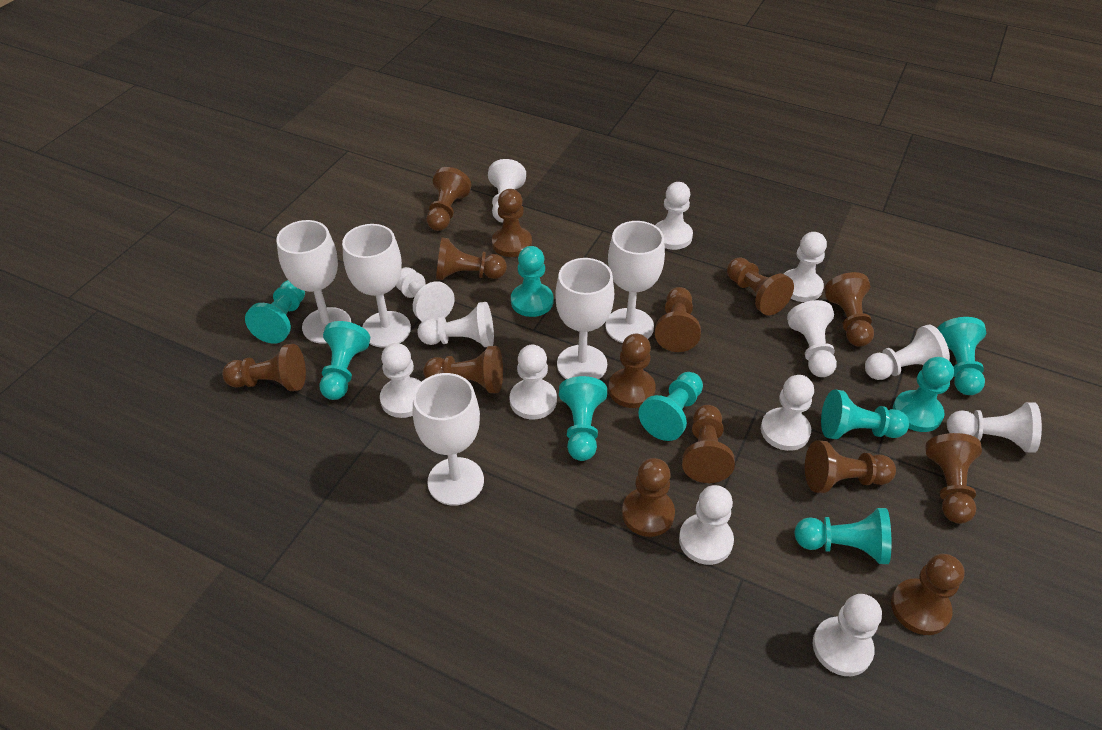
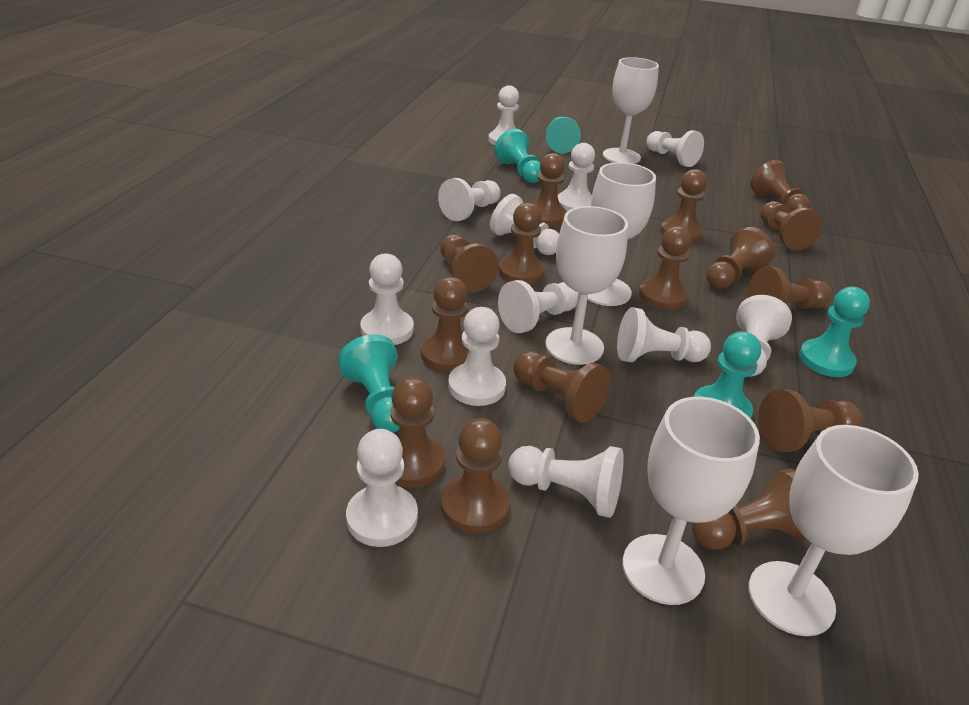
brown pawn: [222,344,306,391] [423,346,503,393] [426,167,471,231] [436,237,507,280] [492,189,532,257] [608,334,656,408] [622,458,675,537] [655,287,701,352] [682,405,735,483] [727,257,794,315] [805,441,896,493] [824,272,874,347] [891,554,965,635] [925,433,982,524] = 14 -> [391,377,445,488] [421,277,469,372] [440,234,499,292] [441,418,510,534] [498,203,545,285] [514,351,610,423] [533,153,567,227] [639,226,692,310] [660,169,707,243] [692,469,807,549] [706,227,775,289] [748,266,832,309] [750,160,810,212] [758,389,862,452] [760,201,822,250] = 15
turquoise pawn: [245,280,305,344] [320,321,370,400] [511,246,553,317] [559,376,607,461] [639,372,703,441] [794,508,891,564] [821,389,909,439] [893,357,954,432] [937,317,986,395] = 9 -> [338,334,400,433] [494,129,541,183] [546,117,581,153] [694,331,761,419] [799,287,870,377] = 5
white pawn: [380,343,421,418] [396,267,455,322] [417,302,494,347] [488,159,526,223] [510,345,557,419] [655,182,693,250] [679,485,734,565] [761,375,814,451] [784,232,827,302] [787,300,837,377] [813,594,882,676] [865,324,950,380] [947,402,1042,453] = 13 -> [346,429,418,547] [360,253,414,345] [438,178,500,221] [448,307,506,406] [488,85,519,146] [490,194,559,255] [498,280,579,333] [508,446,624,518] [557,143,595,211] [617,307,711,362] [646,130,704,167] [736,295,792,377] = 12

